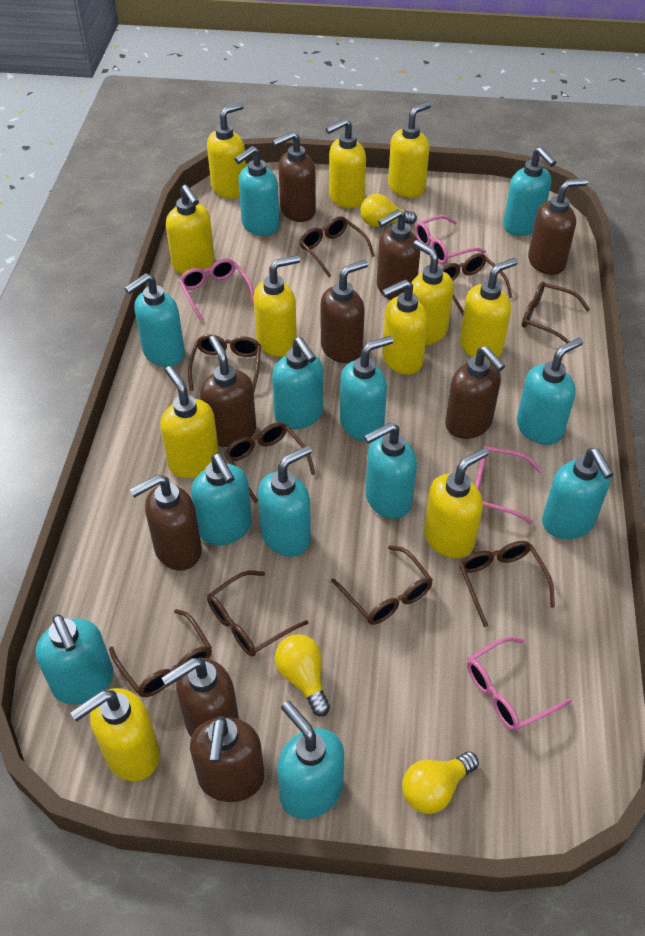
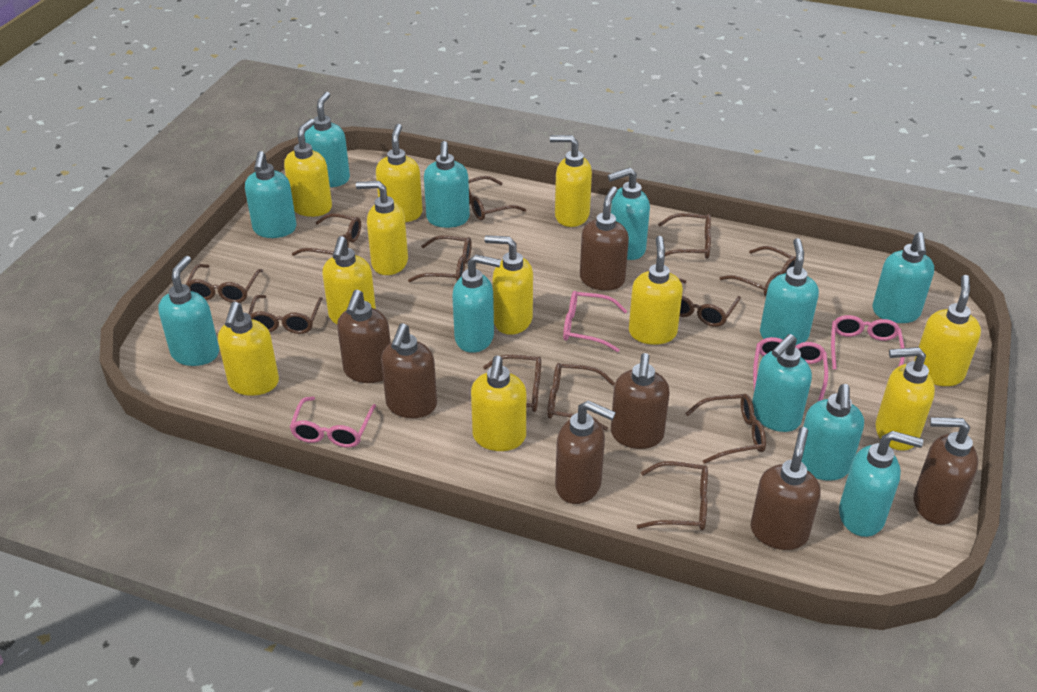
brown glasses: [109,609,212,697] [188,334,261,391] [207,571,308,656] [224,422,316,503] [300,216,375,277] [331,545,433,625] [442,253,512,315] [459,541,555,627] [522,281,590,344] = 9 -> [186,264,263,303] [248,295,323,334] [292,213,361,256] [408,235,472,282] [469,176,526,221] [483,355,541,412] [547,363,615,431] [637,461,708,531] [656,213,711,259] [678,278,741,327] [685,394,766,464] [720,246,796,296] = 12
brown soap dispenser: [130,474,202,571] [161,658,239,737] [190,716,264,802] [200,336,256,447] [272,131,316,222] [321,260,368,363] [377,209,420,300] [445,346,505,439] [528,178,588,275] = 9 -> [337,290,391,383] [381,323,437,418] [555,401,616,504] [580,187,629,291] [611,353,670,449] [751,427,821,550] [914,417,978,525] = 7
turquoise soap dispenser: [36,614,113,705] [125,273,185,367] [191,454,252,545] [235,146,280,236] [258,445,312,557] [272,337,323,429] [277,701,344,819] [340,336,393,441] [364,422,417,519] [503,147,556,236] [517,338,583,445] [542,448,614,539] = 12 -> [158,256,219,366] [245,151,296,238] [305,92,350,187] [424,141,470,228] [452,255,501,353] [608,167,650,260] [752,334,812,432] [760,238,819,345] [801,384,864,481] [839,431,923,537] [872,232,934,323] = 11
yellow light bulb: [275,634,330,716] [360,194,417,227] [402,751,479,814] = 3 -> none = 0

